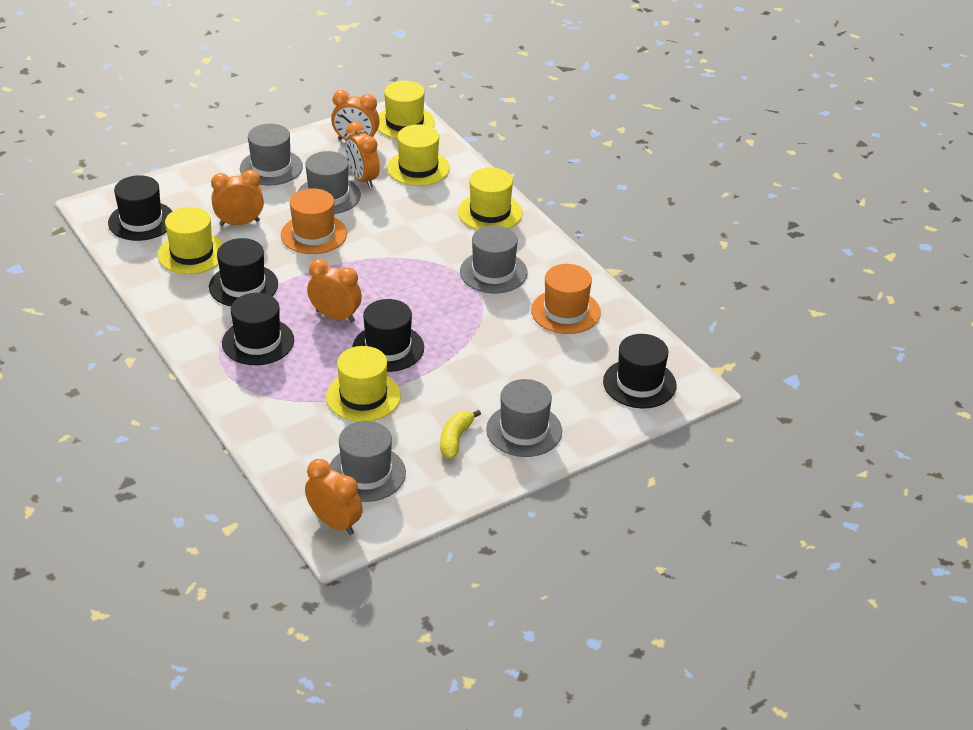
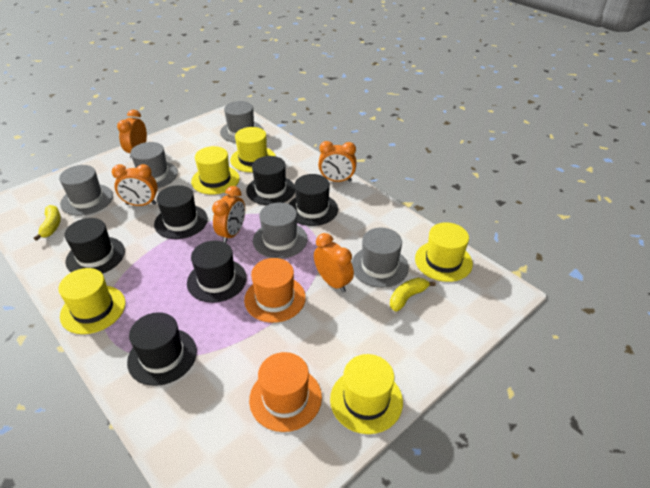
black hat: [108,175,173,241] [209,238,278,306] [222,293,294,365] [352,299,424,372] [603,334,677,409] = 5 -> [65,218,125,274] [127,312,197,386] [154,185,208,239] [187,241,247,303] [246,156,295,205] [289,174,338,226] = 6
yellow banana: [440,410,481,459] = 1 -> [34,205,61,241] [390,278,436,311] = 2

